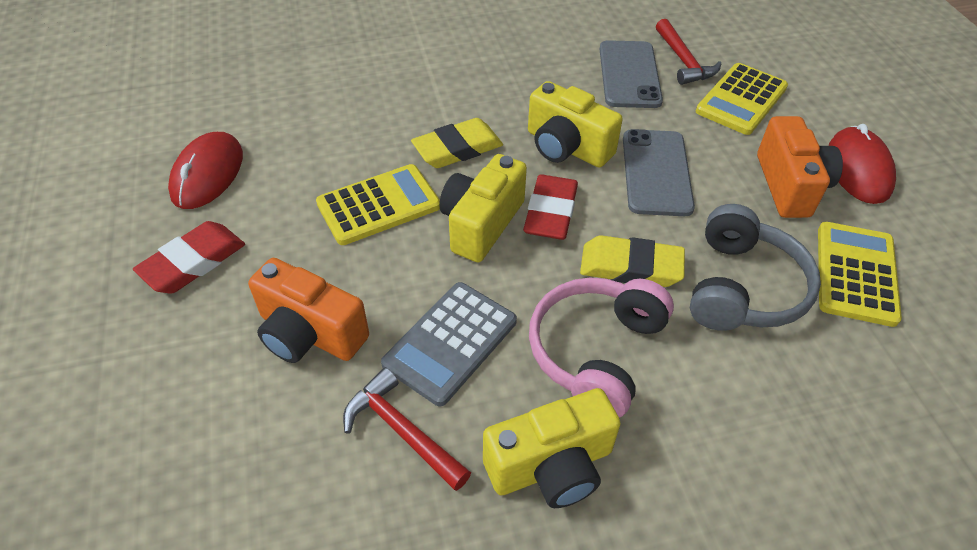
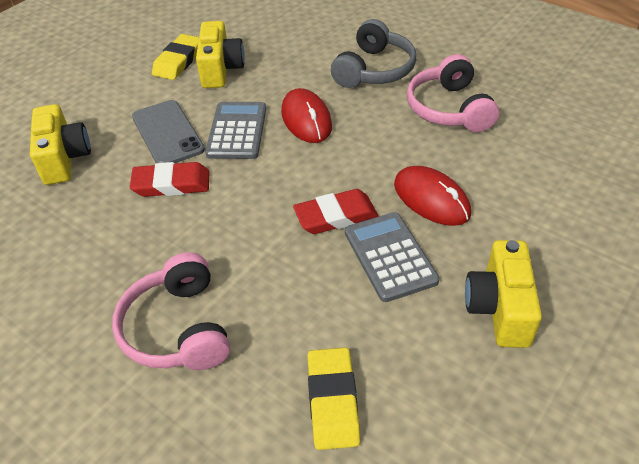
grey calculator: [381,282,517,406] = 1 -> [205,102,266,159] [345,212,440,302] = 2
grey phone: [600,40,663,108] [623,129,695,216] = 2 -> [132,100,205,163] = 1
orange camera: [248,258,369,363] [757,116,843,218] = 2 -> none = 0
pink headphones: [529,278,674,418] = 1 -> [112,252,230,370] [407,54,499,132] = 2
red hammer: [343,368,471,491] [656,19,721,85] = 2 -> none = 0
yellow calculator: [316,164,440,245] [696,63,788,135] [818,222,902,327] = 3 -> none = 0

